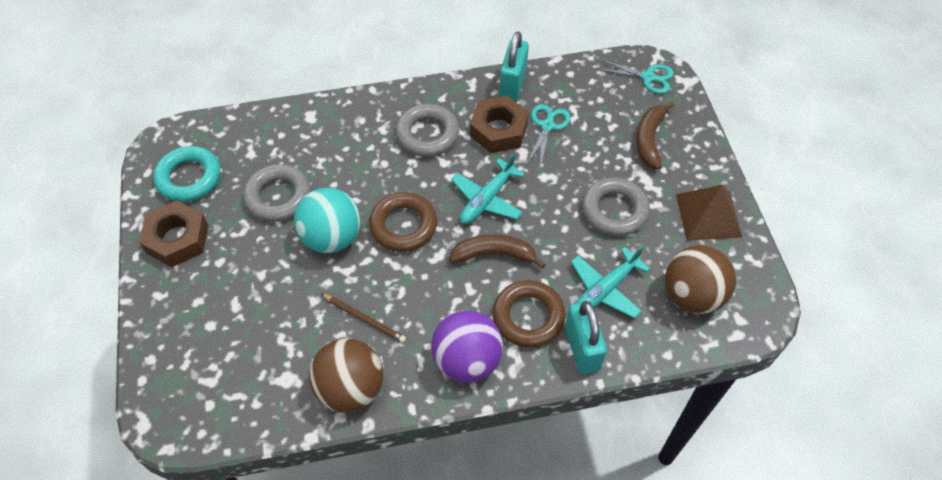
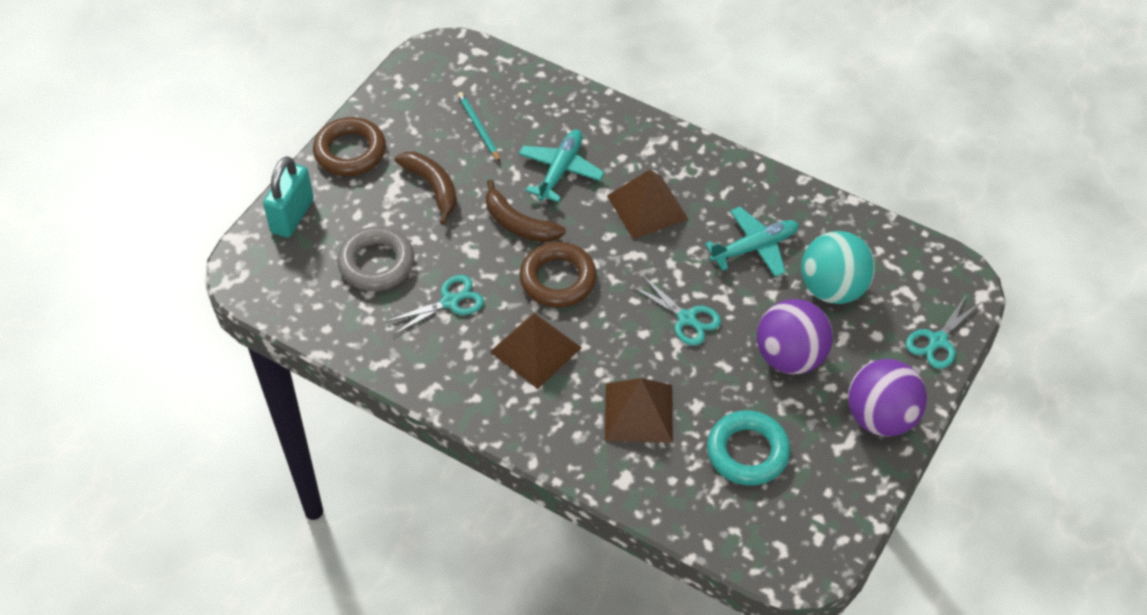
brown ball: [309,338,383,413] [665,245,736,314] = 2 -> none = 0
brown nut: [139,201,208,267] [470,96,529,153] = 2 -> none = 0
brown pencil: [321,294,406,343] = 1 -> none = 0
brown pyramid: [676,185,743,241] = 1 -> [490,312,582,389] [605,378,673,443] [607,170,688,240] = 3
grey ring: [243,164,310,222] [396,104,459,157] [582,177,650,236] = 3 -> [337,226,414,291] = 1
purple ball: [431,310,503,383] = 1 -> [757,299,833,374] [848,359,927,436] = 2
turquoise padlock: [499,31,529,102] [565,301,607,374] = 2 -> [263,156,314,238] = 1
turquoise pencil: none = 0 -> [457,92,500,162] = 1
turquoise scissors: [527,104,571,168] [596,59,674,94] = 2 -> [386,275,484,335] [631,275,721,346] [906,294,982,369] = 3

